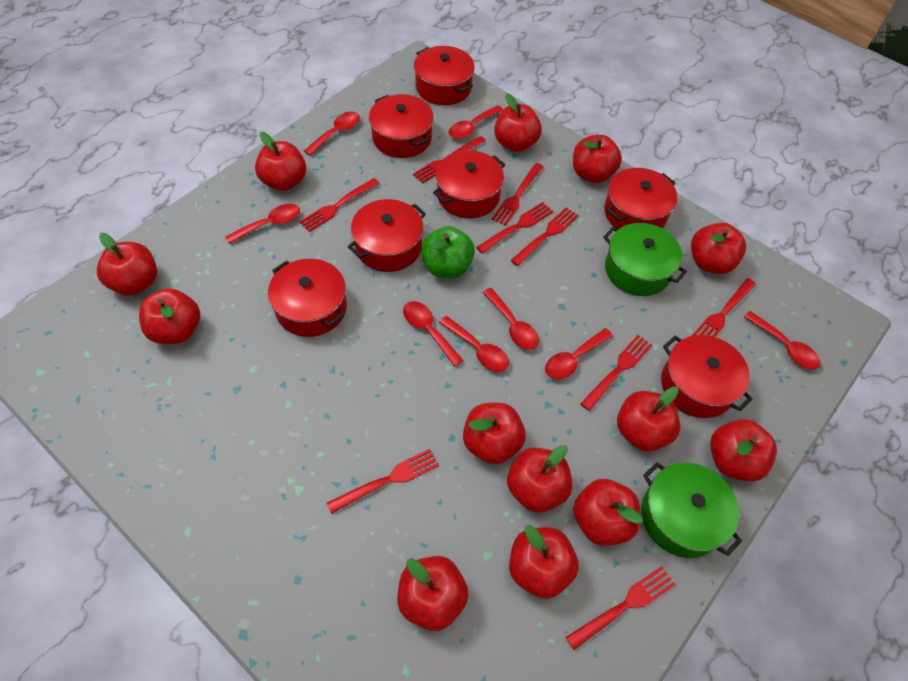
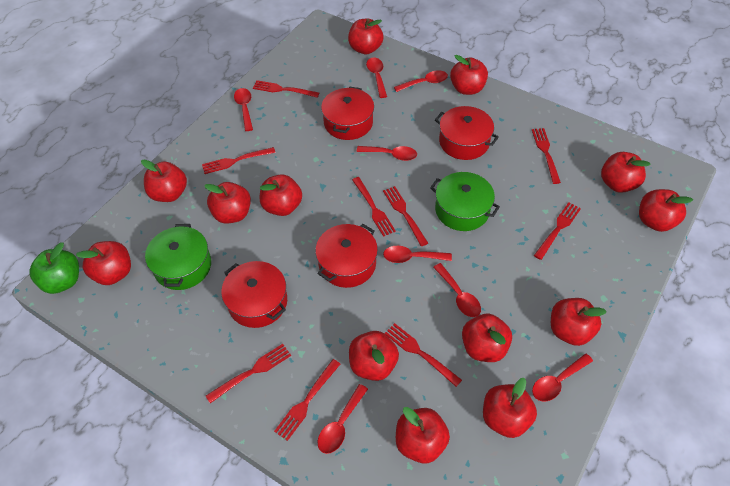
red pot: [268,259,347,337] [348,199,426,272] [369,94,434,158] [414,46,475,105] [433,150,505,218] [604,168,677,229] [661,335,753,418] = 7 -> [221,261,287,328] [315,224,378,288] [321,87,374,140] [435,106,499,160] = 4

